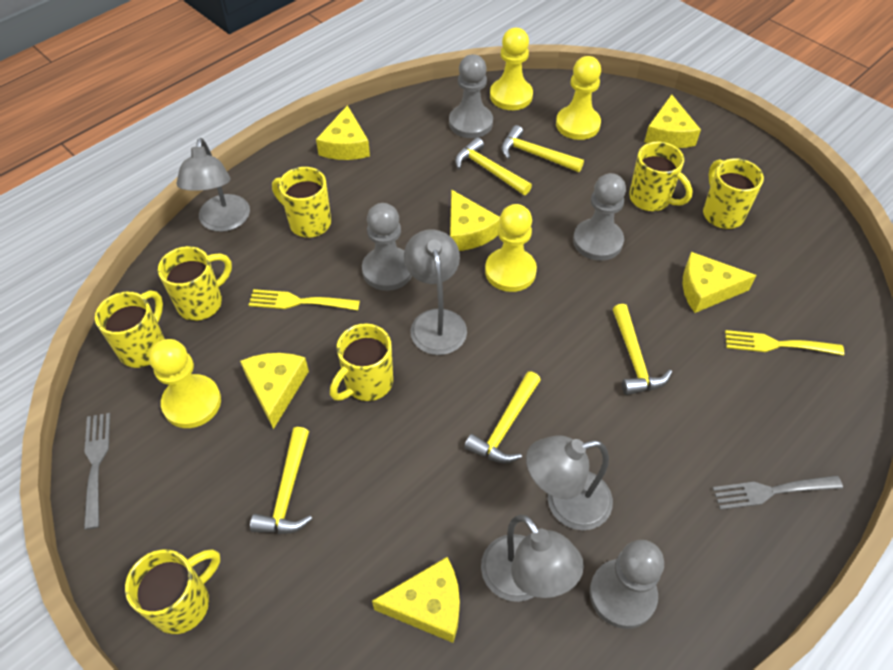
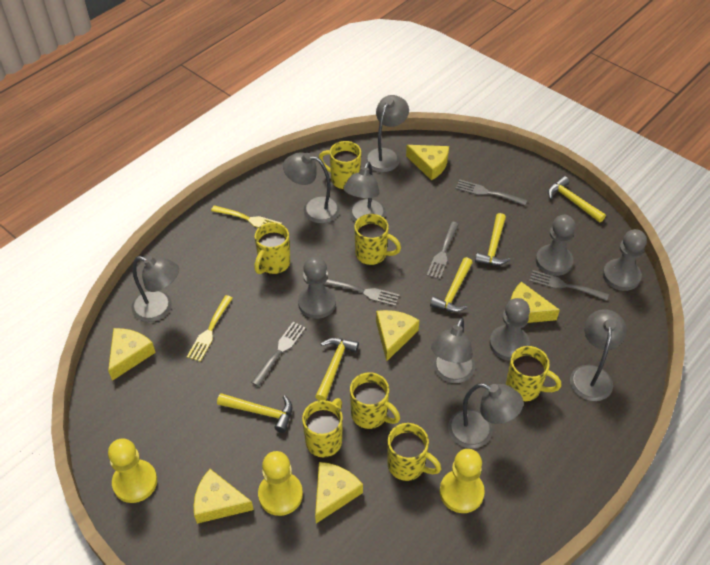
grey fork: [84,413,110,530] [713,475,843,510] = 2 -> [251,322,306,387] [324,278,400,306] [427,222,459,279] [456,180,527,205] [529,270,609,301] = 5
grey lamp: [176,138,250,232] [404,229,467,355] [481,515,584,602] [526,435,613,530] = 4 -> [131,256,179,322] [283,152,340,223] [344,162,386,222] [365,95,409,172] [431,318,475,383] [448,383,523,448] [570,309,627,401] = 7
yellow pawn: [149,339,221,428] [485,204,537,292] [490,28,533,110] [556,56,601,140] = 4 -> [108,438,157,503] [258,451,303,516] [440,449,485,513] = 3

